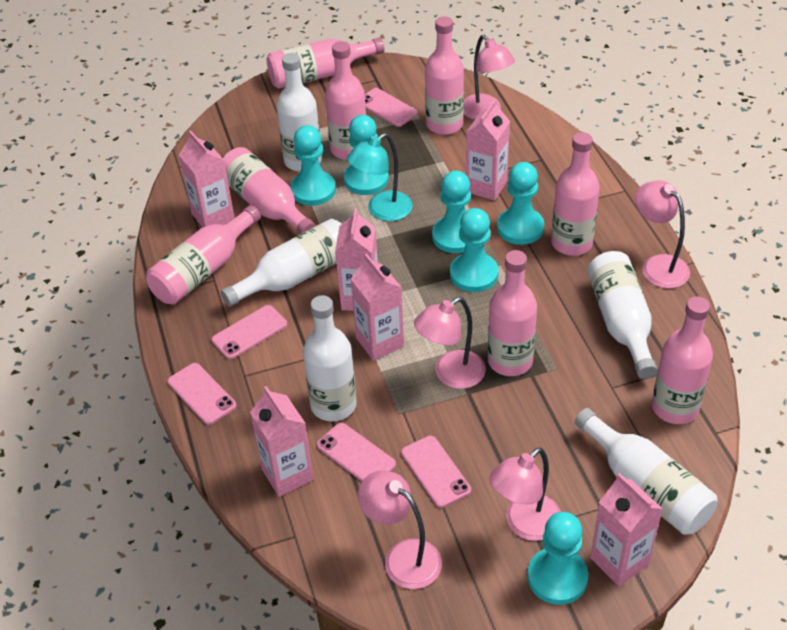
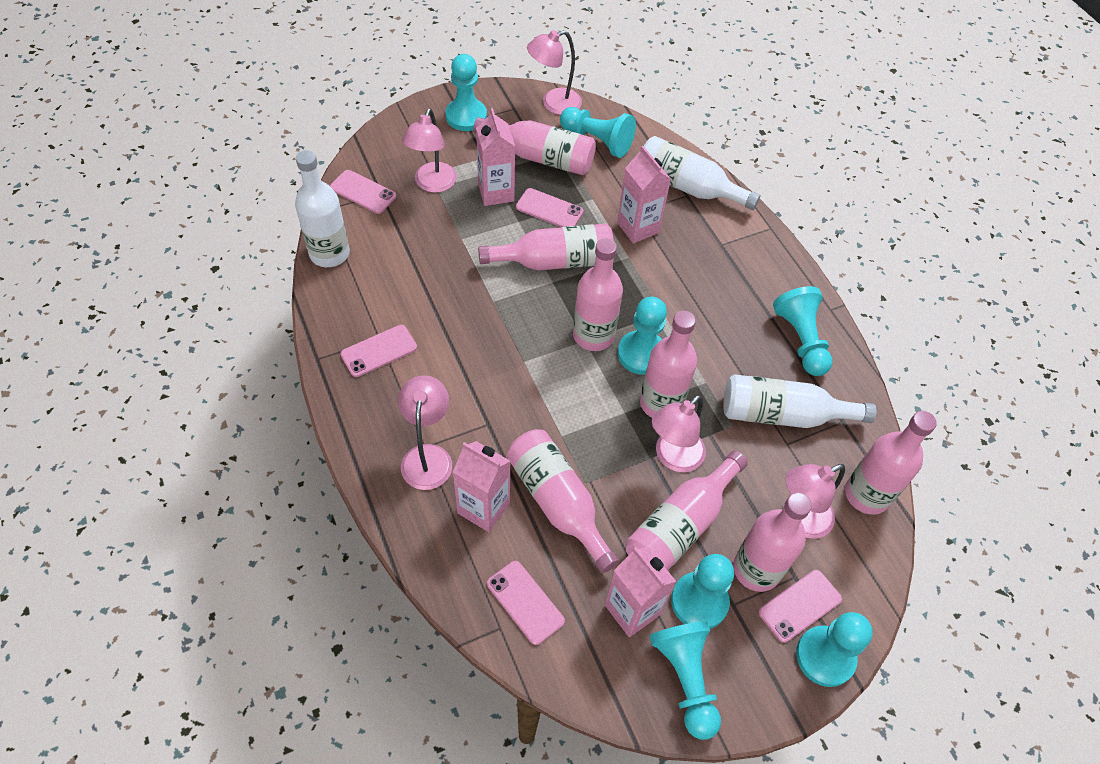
pink carton: [179,131,235,227] [250,386,314,497] [335,208,378,311] [351,253,404,361] [466,99,510,201] [590,473,663,587] = 6 -> [453,441,511,532] [476,108,515,206] [605,547,676,637] [617,146,671,244] = 4
turquoise lamp: [347,133,413,221] = 1 -> none = 0
turquoise pawn: [290,125,336,206] [344,115,389,195] [432,171,471,253] [450,208,498,292] [497,162,544,245] [527,512,588,605] = 6 -> [446,54,487,131] [560,107,636,158] [618,297,667,375] [649,621,721,740] [671,554,734,629] [773,286,832,376] [796,612,873,687] = 7
white bottle: [221,219,341,307] [277,53,322,172] [303,295,357,421] [575,408,718,535] [587,251,658,379] = 5 -> [295,150,350,267] [644,136,761,210] [723,374,877,428] = 3

